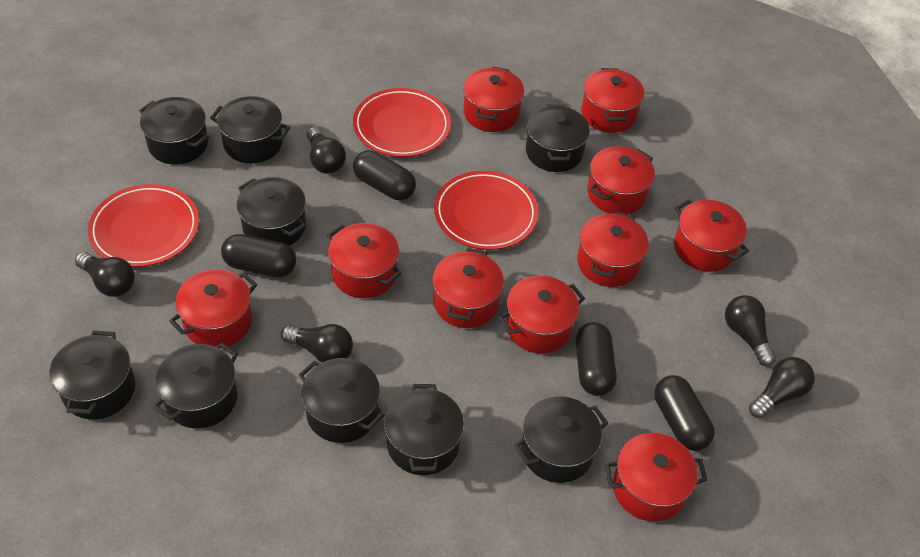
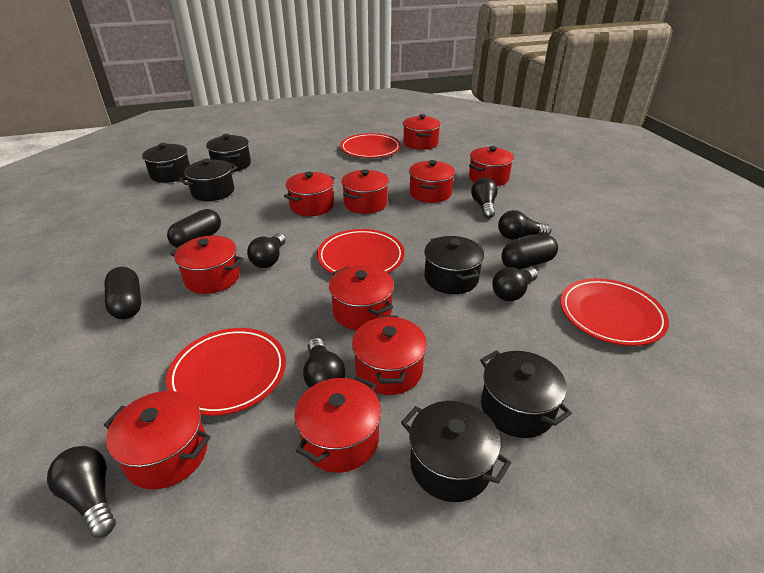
black capsule: [221,234,296,277] [353,150,416,200] [576,322,617,396] [655,375,715,451] = 4 -> [105,267,141,319] [167,209,221,248] [501,234,558,270] = 3
black light bulb: [75,252,135,297] [281,324,353,363] [307,127,346,174] [725,295,776,366] [749,357,815,419] = 5 -> [47,446,116,538] [247,233,285,268] [303,338,346,388] [471,178,498,219] [492,267,538,301] [498,210,551,239] = 6
black pot: [50,330,135,419] [139,97,209,165] [153,342,238,429] [210,96,290,163] [236,177,306,246] [299,358,385,443] [384,384,464,475] [514,396,608,483] [526,104,590,172] = 9 -> [142,143,190,183] [179,159,237,201] [206,134,251,172] [401,401,511,502] [424,236,484,294] [480,350,572,438] = 6
red plate: [88,184,199,267] [353,88,451,157] [434,171,538,250] = 3 -> [166,328,286,416] [317,229,405,274] [340,133,401,158] [560,278,669,346] = 4

